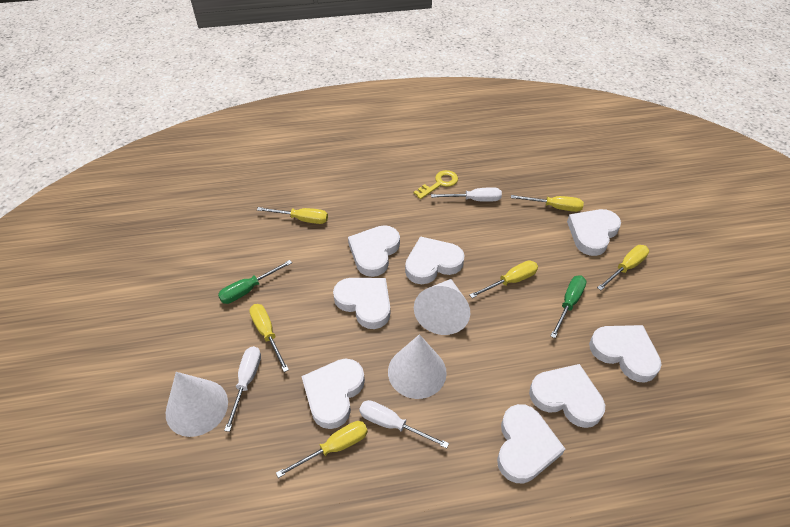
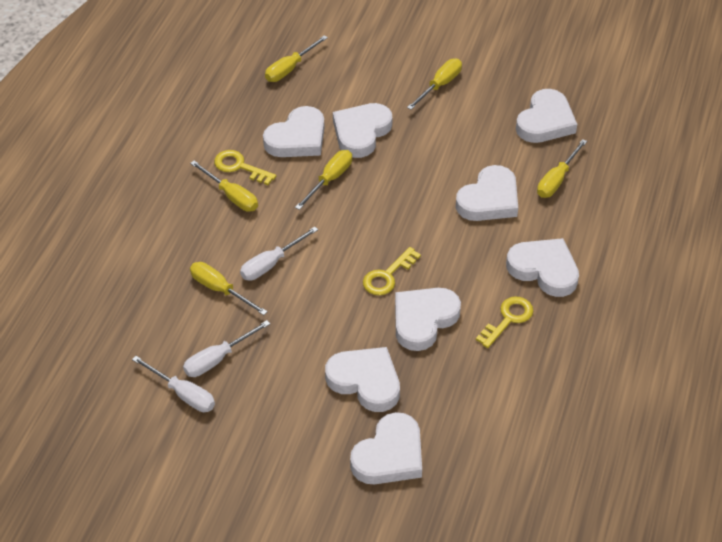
green screwdriver: [218,260,292,304] [551,275,587,338] = 2 -> none = 0
white cone: [166,372,228,437] [388,334,447,399] [414,279,470,335] = 3 -> none = 0
yellow key: [414,170,458,199] = 1 -> [214,150,276,185] [363,247,421,295] [476,296,534,348] = 3

